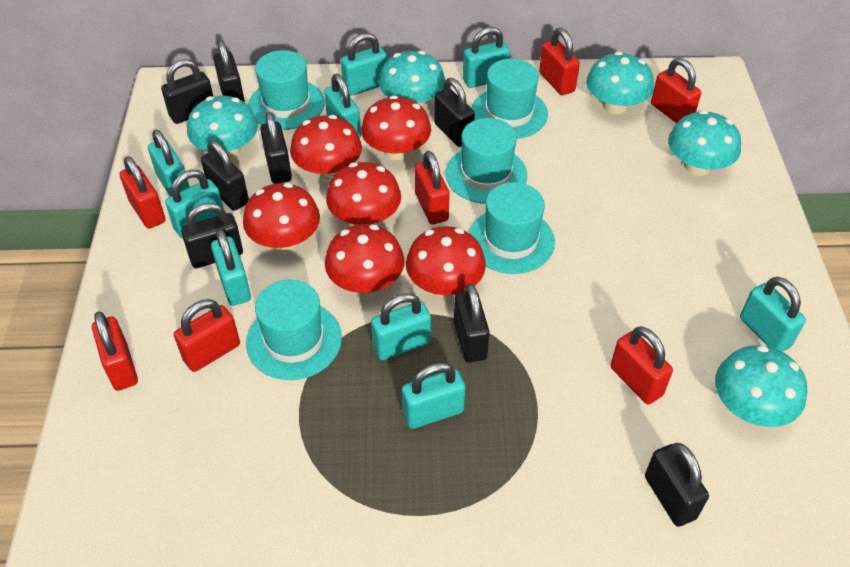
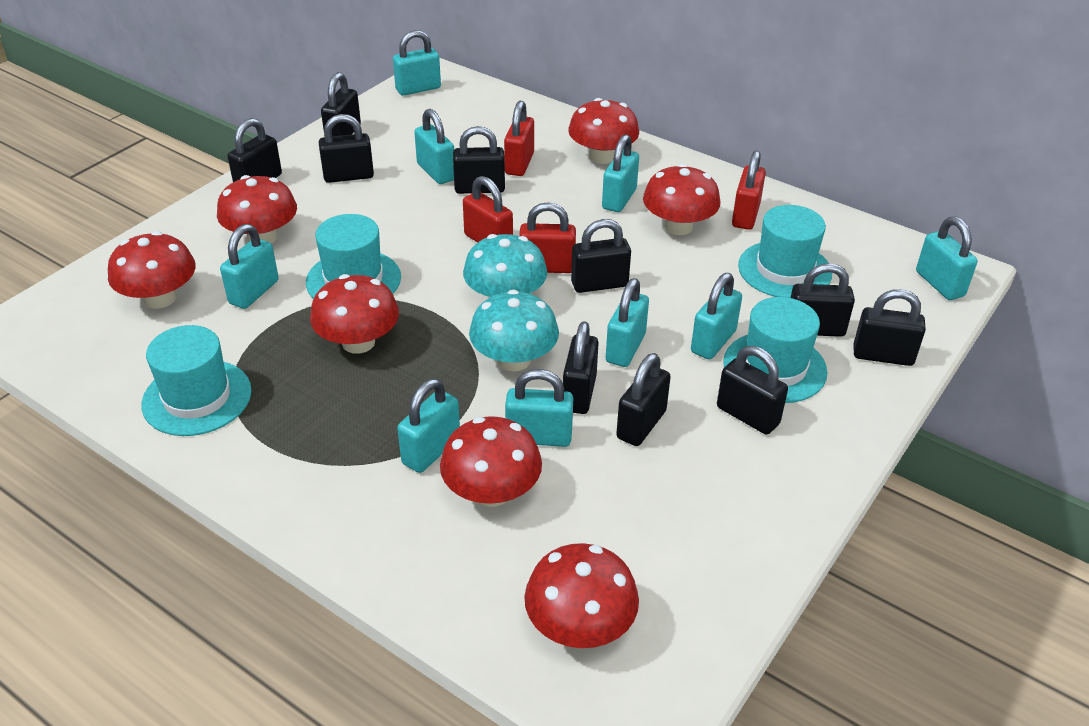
black padlock: [161,59,213,124] [181,203,243,268] [201,140,249,211] [213,40,245,102] [260,112,292,184] [434,78,475,147] [454,283,490,362] [645,443,709,527] = 8 -> [227,118,282,182] [319,114,374,183] [321,72,361,136] [453,126,505,194] [563,321,599,414] [571,219,631,293] [616,353,671,446] [717,346,788,434] [791,263,855,337] [854,289,926,366] = 10
red mushroom: [243,183,320,251] [290,115,362,180] [325,224,404,294] [326,162,401,225] [361,95,431,160] [406,226,486,297] = 6 -> [108,231,195,309] [217,175,297,244] [310,274,399,354] [440,416,542,507] [524,543,639,648] [568,98,639,164] [643,164,720,235] = 7
red padlock: [92,311,138,391] [120,156,165,229] [174,299,240,372] [415,151,450,224] [539,28,580,95] [611,326,673,404] [651,58,701,123] = 7 -> [463,176,513,243] [504,101,534,176] [519,202,576,273] [732,151,766,230] = 4
turquoise hat: [246,280,342,380] [248,50,325,130] [445,118,527,204] [468,182,555,274] [471,59,548,139] = 5 -> [141,325,252,436] [306,214,401,299] [723,297,828,403] [738,205,832,298] = 4
turquoise mushroom: [187,96,258,158] [379,51,445,107] [586,52,654,114] [668,110,741,176] [715,345,807,427] = 5 -> [463,234,547,297] [469,290,559,371] = 2

